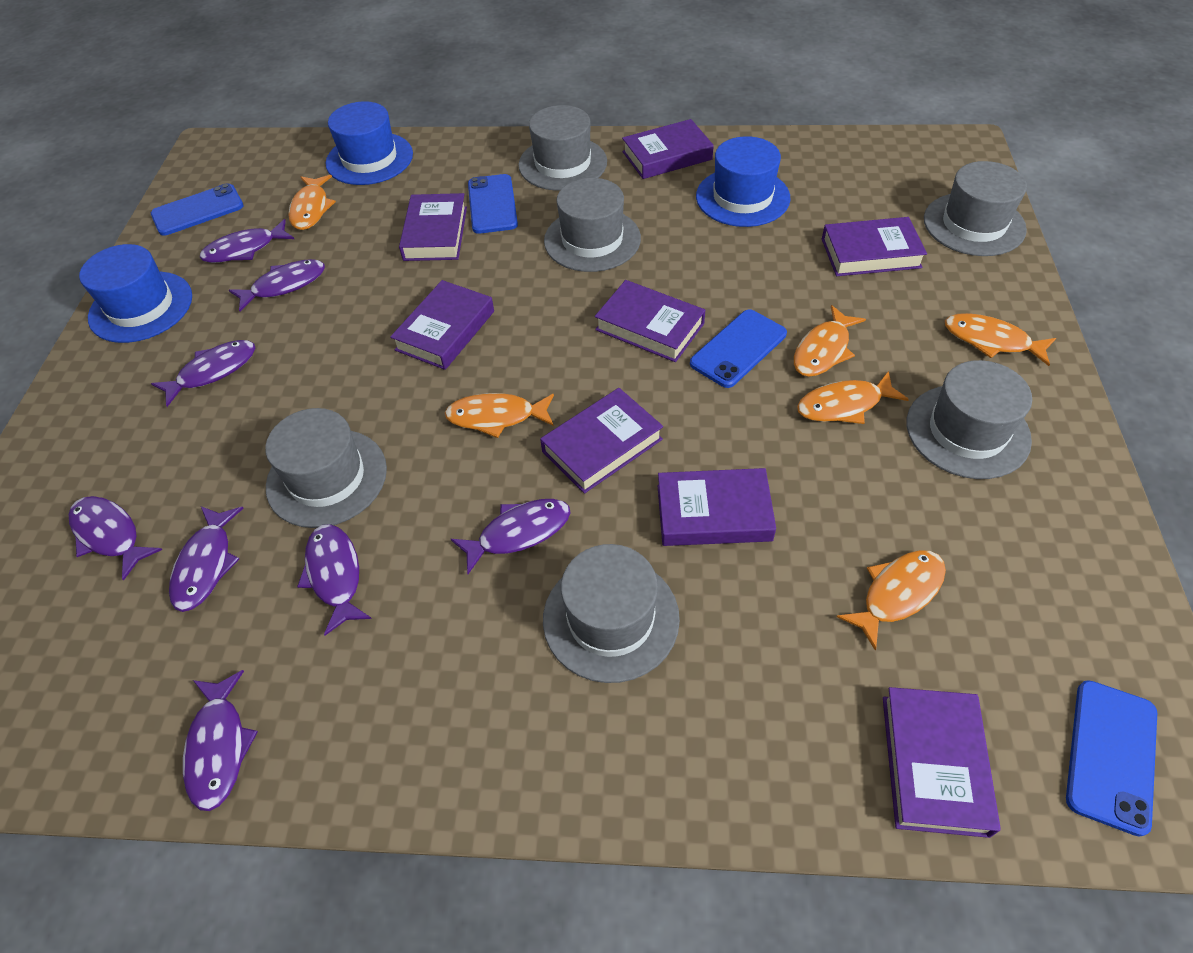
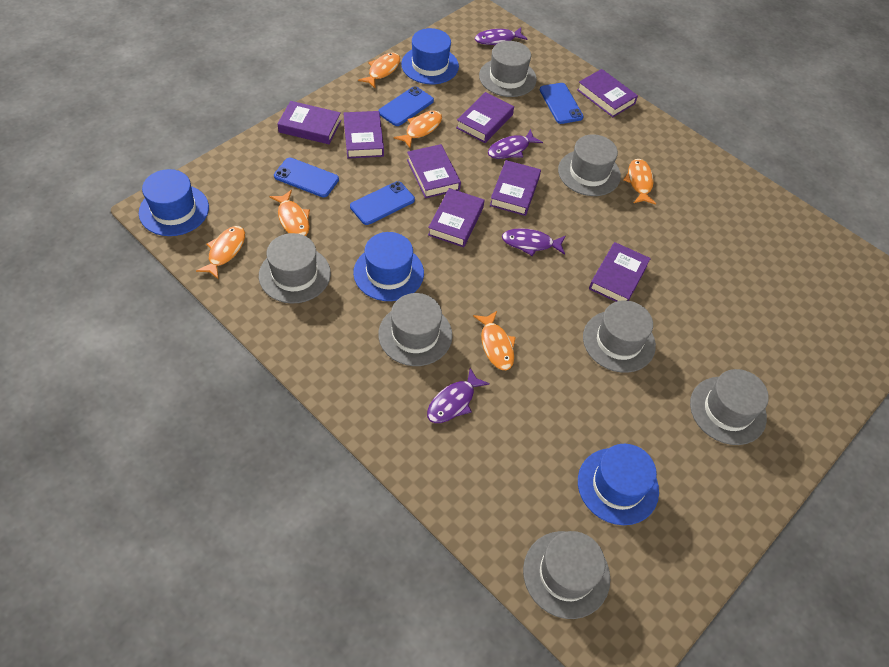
blue hat: [79,244,192,343] [326,101,413,185] [696,136,791,227] = 3 -> [139,169,209,236] [353,232,424,301] [401,28,459,84] [578,444,659,525] = 4
grey hat: [265,408,387,528] [518,105,607,191] [543,544,680,683] [544,178,641,272] [907,360,1032,479] [924,161,1027,256] = 6 -> [259,233,331,304] [378,293,452,366] [479,41,537,97] [523,531,610,619] [558,134,621,196] [583,300,656,373] [690,369,769,445] = 7
purple fish: [69,496,162,581] [151,340,255,407] [169,506,244,612] [183,670,258,811] [200,219,294,263] [229,259,325,312] [297,524,372,635] [451,499,571,574] = 8 -> [427,368,490,423] [475,27,528,45] [488,129,543,159] [502,228,566,256] = 4

